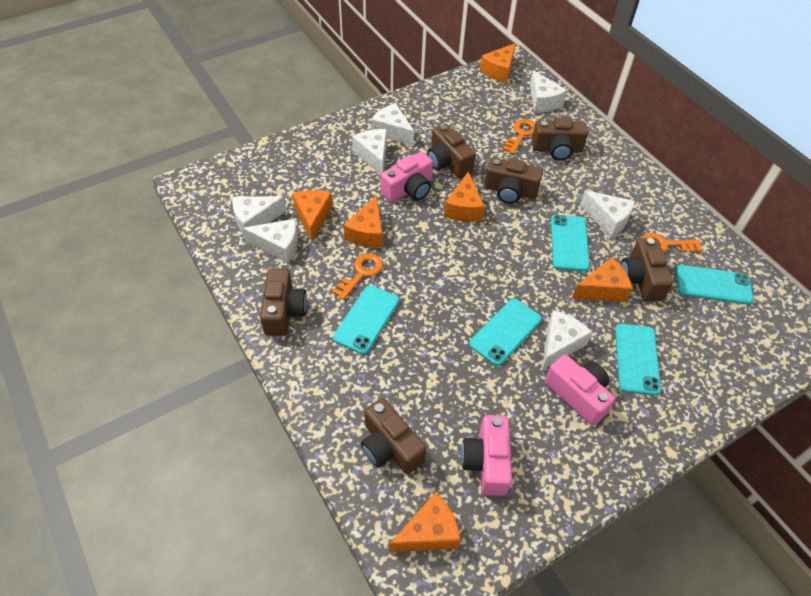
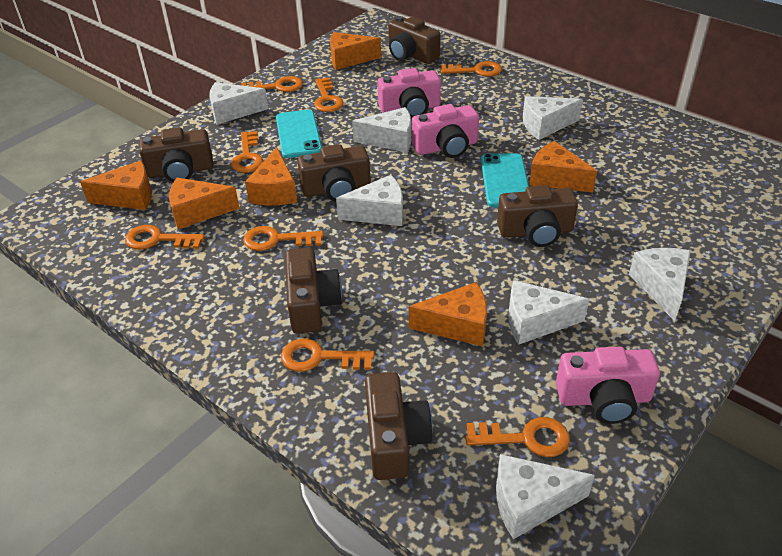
orange key: [332,253,383,300] [502,119,535,154] [641,233,702,253] = 3 -> [125,225,205,249] [231,131,263,173] [241,76,303,92] [243,226,323,251] [281,339,375,372] [314,77,344,112] [441,61,502,77] [466,417,570,457] = 8
turquoise phone: [333,285,399,354] [469,299,542,366] [551,215,590,271] [615,324,661,396] [676,265,754,305] = 5 -> [276,110,322,158] [481,153,529,208] = 2

